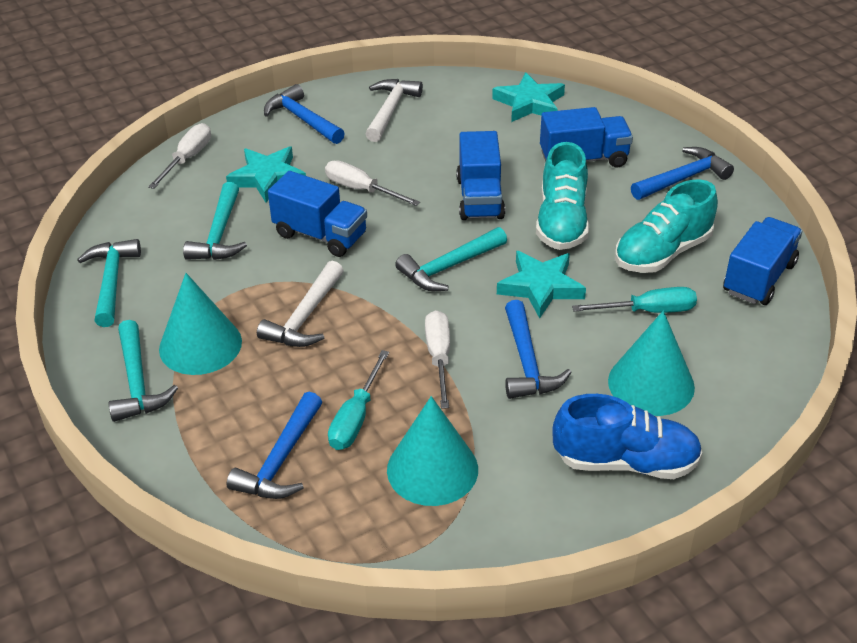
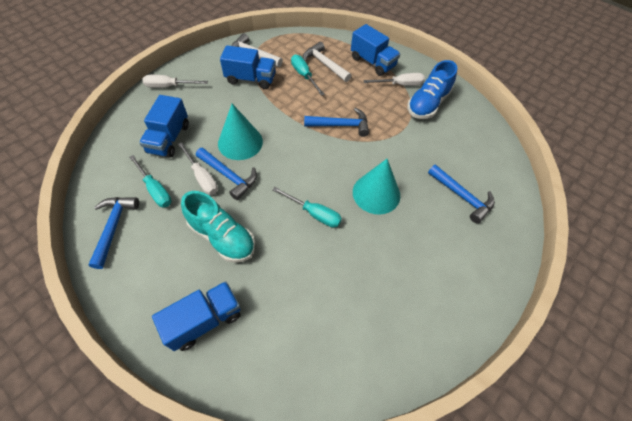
turquoise cone: [159,273,242,375] [387,396,478,506] [608,311,695,416] = 3 -> [218,104,263,160] [353,159,400,215] = 2
turquoise hammer: [77,239,141,327] [108,320,178,422] [183,182,247,260] [395,227,507,291] = 4 -> none = 0
turquoise screwdriver: [328,350,389,450] [572,287,697,313] = 2 -> [129,155,172,208] [272,187,342,228] [291,54,325,96] = 3
turquoise shoe: [536,142,589,250] [615,179,718,273] = 2 -> [181,191,255,263] = 1
turquoise star: [226,146,306,203] [492,72,565,122] [497,251,586,318] = 3 -> none = 0

